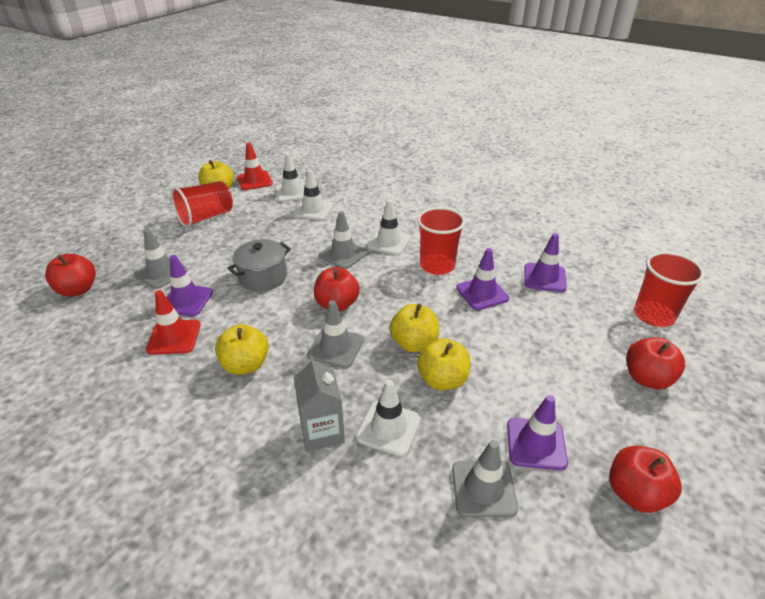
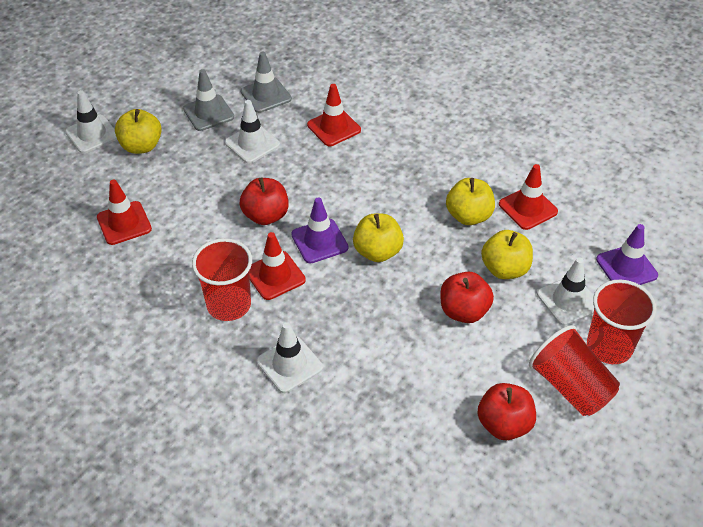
grey carton: [294,355,345,451] = 1 -> none = 0
grey pot: [227,239,291,292] = 1 -> none = 0
grey traffic cone: [134,229,188,289] [307,300,364,368] [319,211,368,269] [452,440,518,517] = 4 -> [183,69,234,131] [241,52,292,113] = 2
purple traffic cone: [166,255,213,316] [456,248,509,310] [507,395,568,470] [525,233,567,292] = 4 -> [291,198,348,263] [596,224,658,285] = 2
red apple: [45,254,96,297] [314,267,360,312] [609,446,681,513] [626,337,685,389] = 4 -> [240,178,289,225] [441,272,494,323] [477,383,536,440] = 3
red traffic cone: [146,290,201,355] [237,142,273,190] = 2 -> [97,179,152,245] [249,232,306,300] [307,84,361,146] [499,164,558,230] = 4

